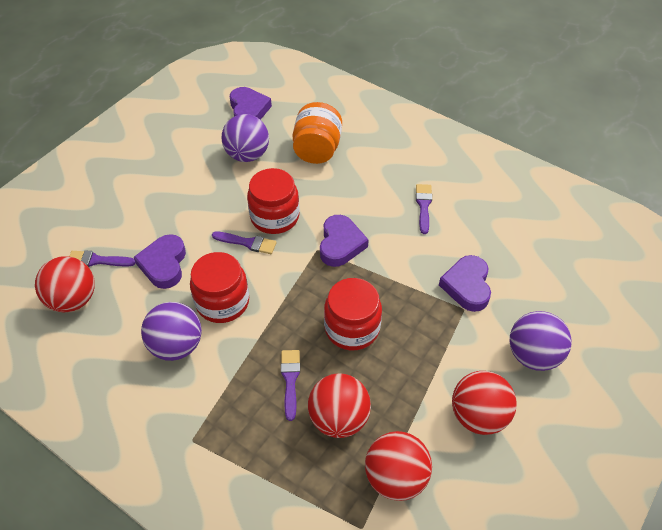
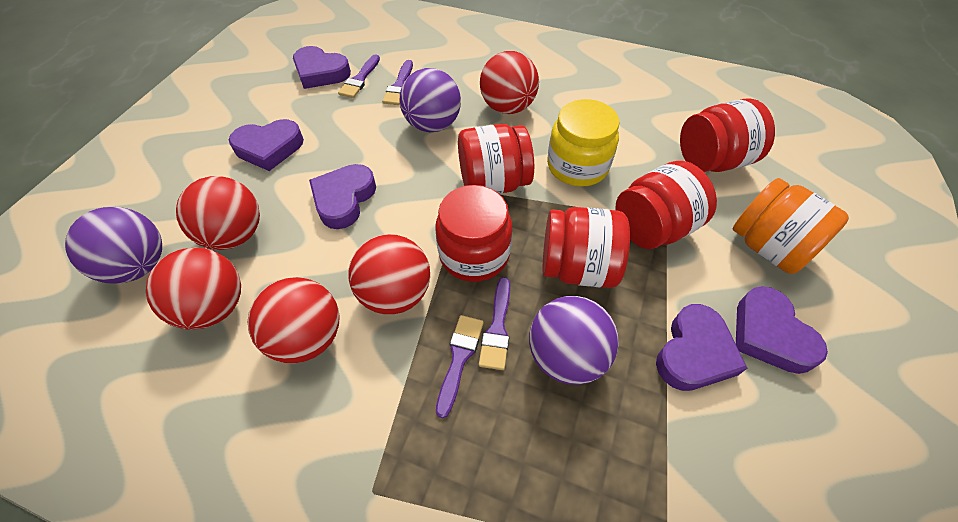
purple heart: [134,234,186,289] [230,87,272,120] [320,215,369,267] [439,255,491,312] = 4 -> [229,119,304,171] [293,46,351,89] [309,164,376,229] [656,304,747,391] [736,286,828,374] = 5
red ball: [35,256,95,312] [308,374,371,438] [365,431,432,501] [452,371,517,435] = 4 -> [146,248,241,330] [176,176,260,250] [248,277,340,364] [348,234,430,314] [480,51,539,114] = 5
red jar: [190,252,249,323] [247,168,300,234] [324,278,382,350] = 3 -> [435,185,512,282] [458,124,534,194] [543,207,630,288] [615,161,717,249] [680,98,775,172] = 5
yellow jar: none = 0 -> [547,99,620,187] = 1

